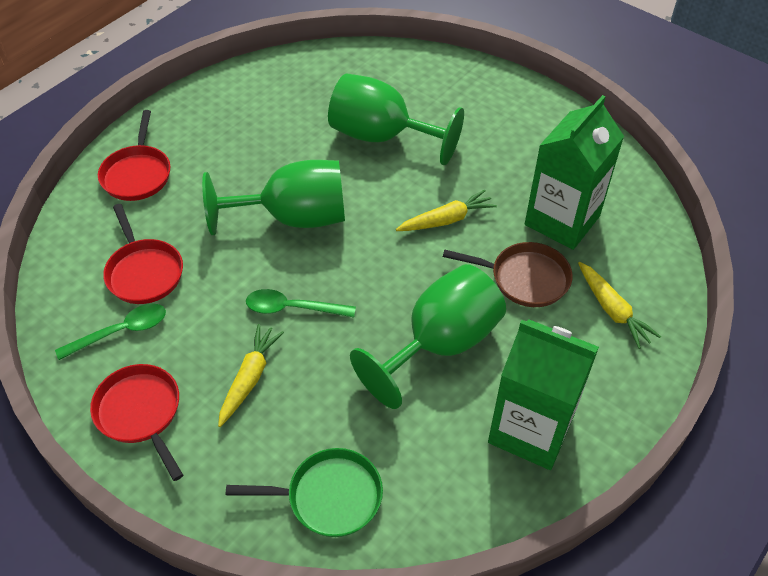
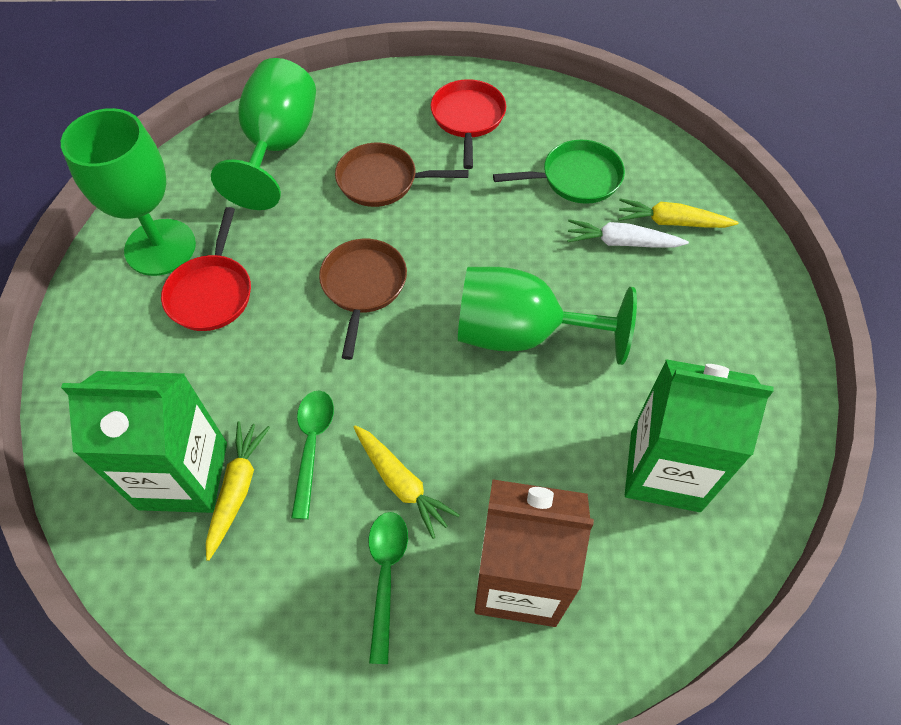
brown carton: none = 0 -> [474,479,594,627] = 1
brown pan: [443,242,573,307] = 1 -> [319,239,407,360] [335,143,469,207] = 2
red pan: [90,364,183,481] [98,110,171,201] [103,204,183,304] = 3 -> [161,207,251,331] [431,79,506,169] = 2
white carrot: none = 0 -> [567,219,689,248] = 1

